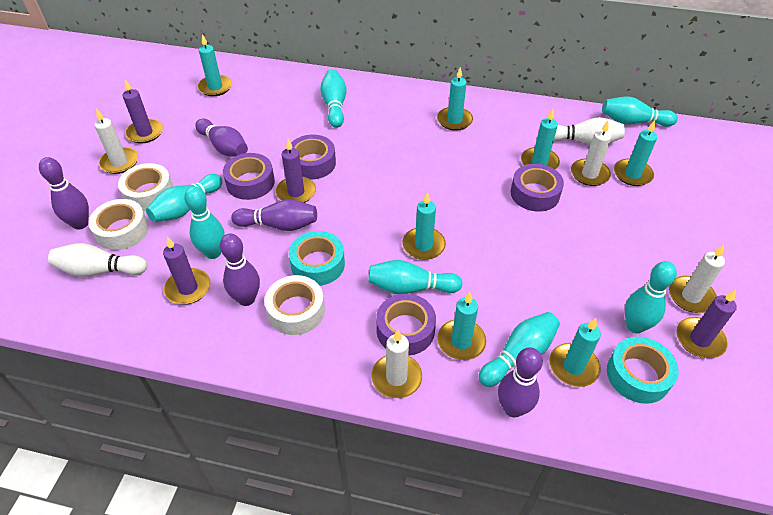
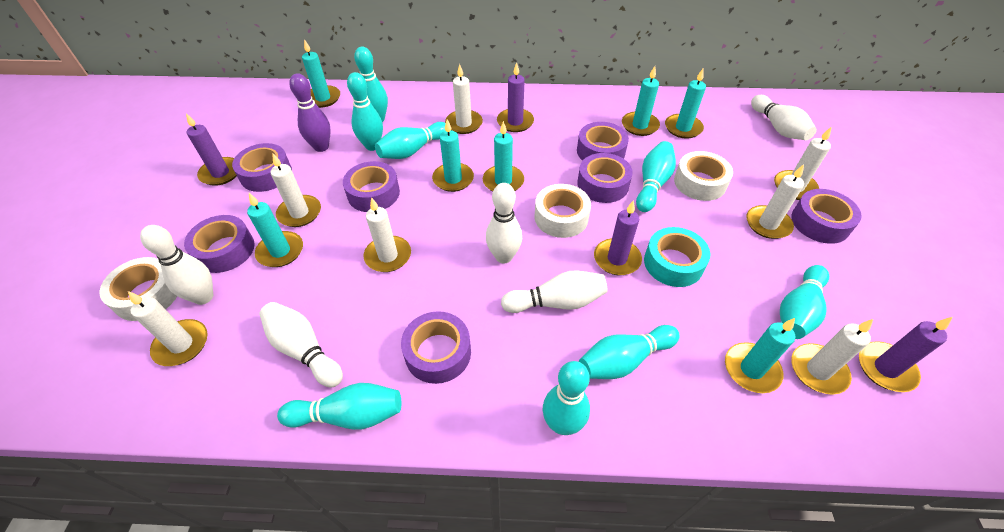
purple bowling pin: [39,157,89,230] [195,119,248,157] [220,234,260,306] [231,199,317,231] [498,347,543,417] = 5 -> [289,73,331,152] = 1
purple tape: [223,153,275,200] [291,135,336,180] [376,294,436,356] [511,164,564,212] = 4 -> [184,215,255,273] [232,143,292,192] [343,161,400,212] [401,311,471,384] [577,122,629,161] [577,153,633,203] [791,189,862,244] = 7
turquoise bowling pin: [146,174,222,222] [184,186,225,259] [320,69,346,128] [368,260,462,294] [478,312,560,387] [602,97,678,127] [625,261,677,333] = 7 -> [277,383,401,430] [347,72,383,151] [354,47,388,122] [375,122,446,159] [543,361,590,435] [579,325,680,379] [636,141,676,212] [780,265,829,339] = 8
turquoise tape: [289,231,345,286] [607,337,678,404] = 2 -> [644,227,711,287] = 1
white bowling pin: [48,243,147,277] [554,117,625,145] = 2 -> [140,225,213,305] [259,302,343,388] [486,183,522,263] [501,271,608,313] [751,95,817,140] = 5
white candle: [94,108,138,174] [372,330,422,398] [571,121,611,186] [669,245,725,313] = 4 -> [128,291,208,366] [271,154,321,227] [363,197,411,272] [445,64,483,134] [746,164,804,239] [774,127,832,200] [791,319,873,395] = 7

